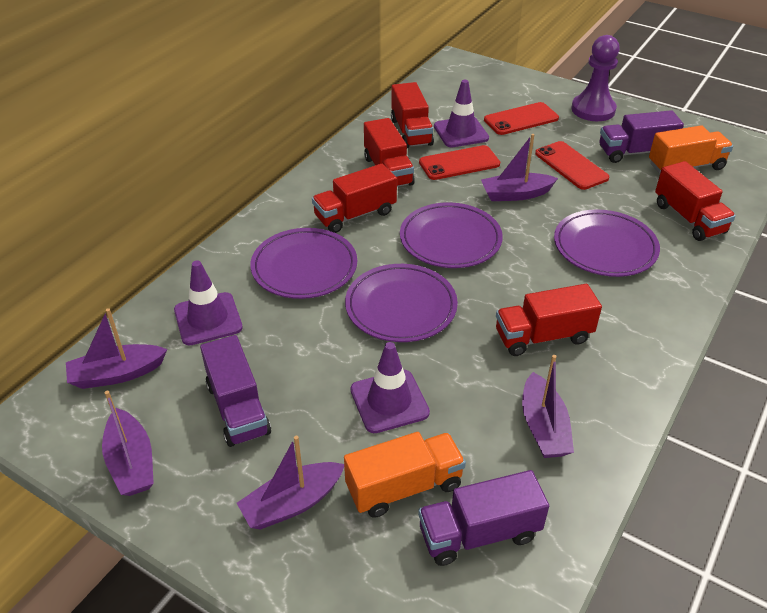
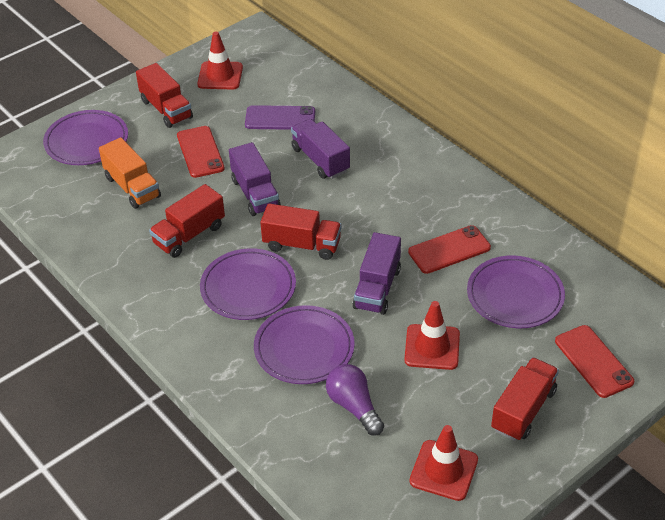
orange truck: [344,432,466,518] [649,125,733,173] = 2 -> [99,137,161,209] = 1
purple boat: [66,308,167,389] [102,391,154,496] [237,436,344,529] [481,134,558,201] [522,355,574,458] = 5 -> none = 0
purple light bulb: none = 0 -> [326,364,384,436] = 1
purple pawn: [571,35,620,121] = 1 -> none = 0
purple phone: none = 0 -> [245,105,315,130] = 1
purple traffic cone: [174,260,243,345] [350,342,430,433] [434,80,489,147] = 3 -> none = 0
red traffic cone: none = 0 -> [197,32,243,90] [404,301,460,370] [409,425,478,501] = 3
red truck: [312,164,397,233] [364,118,415,187] [391,82,434,148] [496,284,602,356] [655,161,736,241] = 5 -> [136,63,193,128] [149,184,225,258] [260,204,341,260] [491,357,559,441] = 4

